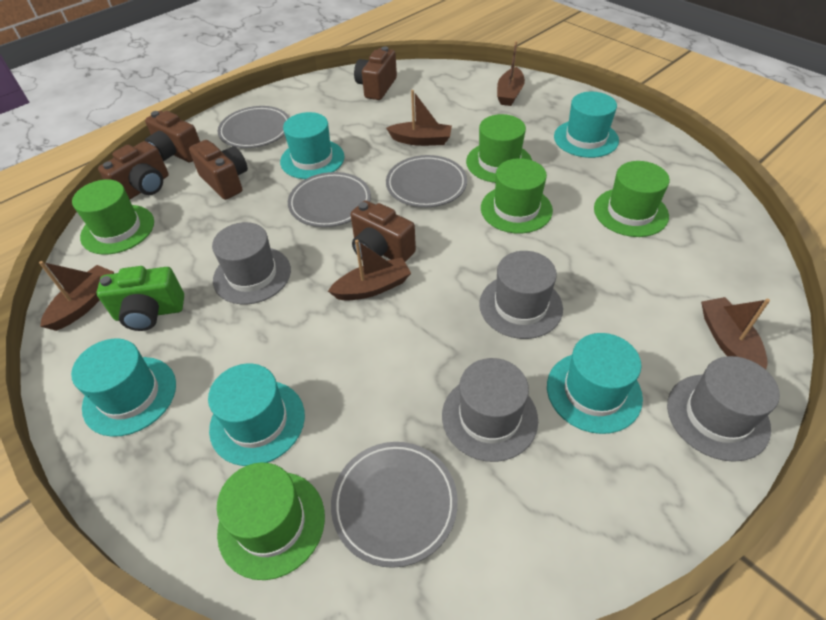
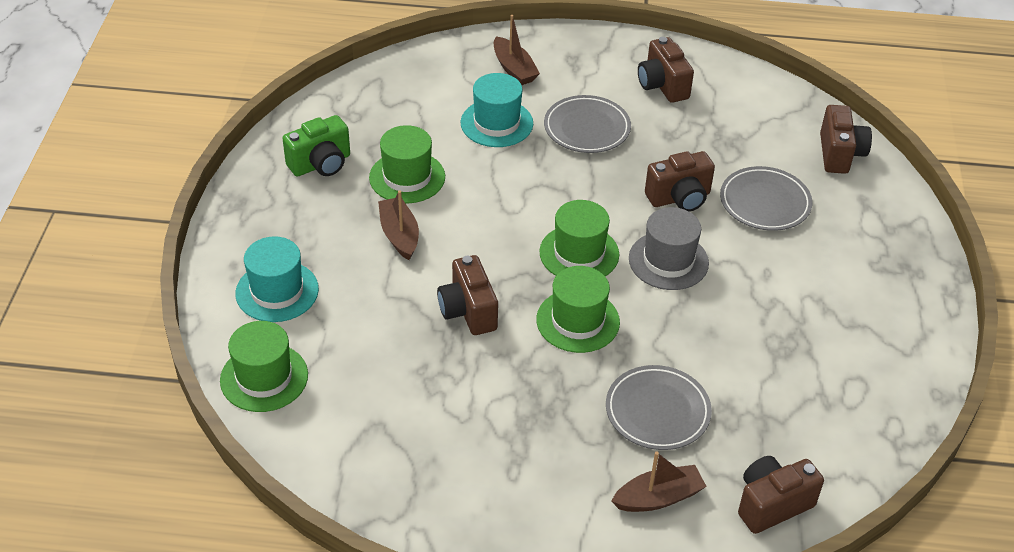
brown boat: [39,261,114,331] [328,240,411,301] [386,90,452,146] [497,41,525,106] [701,297,770,370] = 5 -> [378,190,419,260] [494,15,540,85] [612,452,707,512] = 3
green hat: [72,179,154,255] [217,463,325,580] [466,114,532,183] [481,158,553,234] [594,161,670,237] = 5 -> [220,321,308,412] [369,125,445,203] [536,266,620,353] [539,200,619,276] = 4
grey hat: [212,222,291,304] [442,358,538,462] [479,251,563,339] [667,356,780,462] = 4 -> [629,207,709,290] = 1
grey plate: [218,106,290,148] [288,172,371,227] [331,442,458,568] [386,155,467,207] = 4 -> [544,95,631,153] [606,365,712,450] [720,166,812,231] = 3
turquoise hat: [71,338,176,437] [208,363,305,466] [280,112,344,179] [547,333,643,434] [554,92,619,158] = 5 -> [235,236,319,322] [461,73,533,147] = 2

